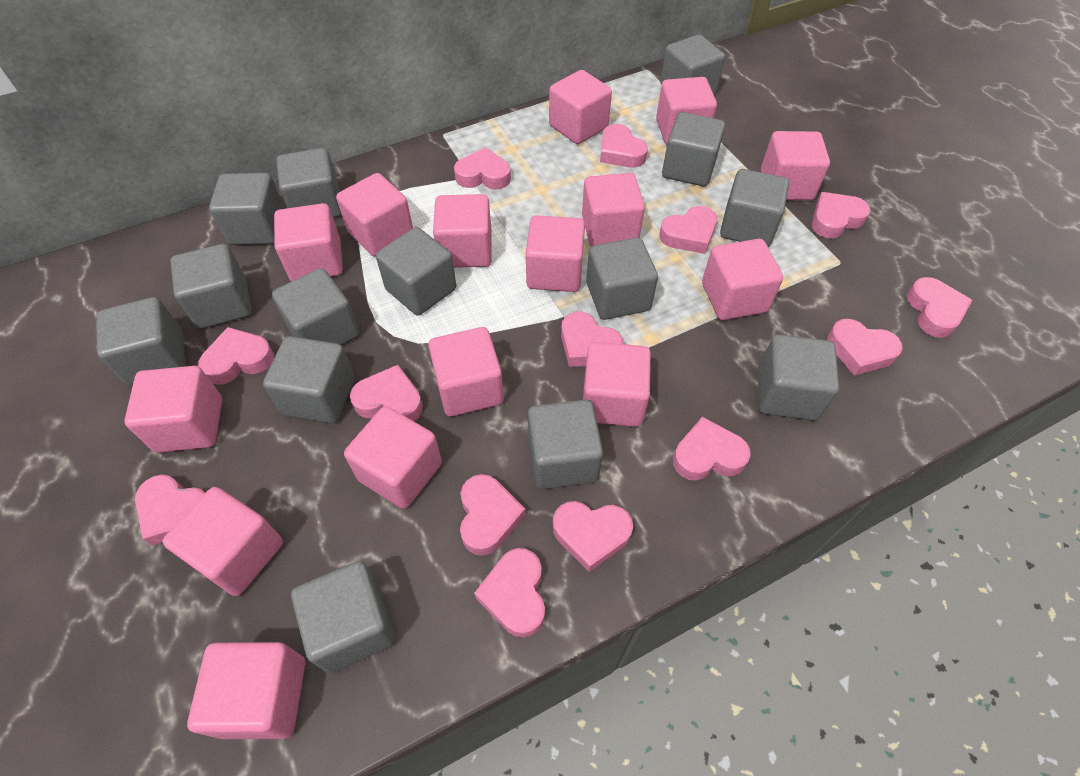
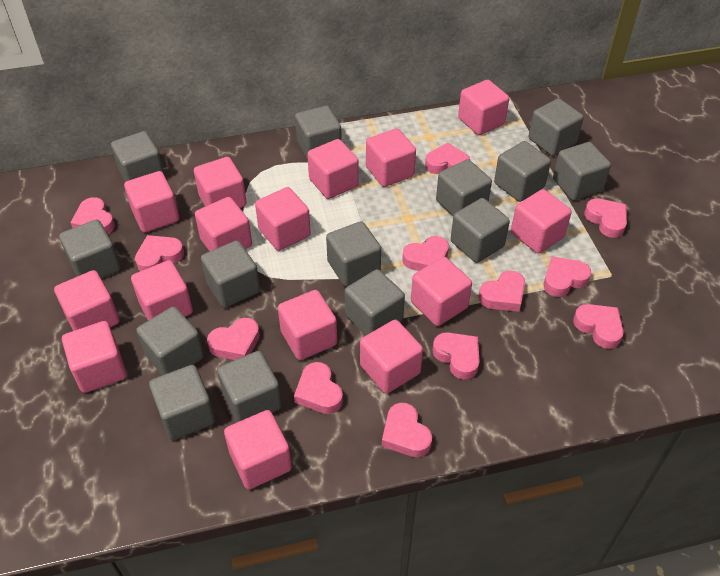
pink heart: [135,475,205,545] [198,327,274,385] [350,365,423,421] [454,147,511,189] [460,474,526,556] [474,548,545,638] [553,501,633,572] [561,312,623,367] [600,124,648,168] [659,206,717,254] [673,417,751,481] [812,192,871,239] [827,319,903,376] [907,277,972,338] = 14 -> [70,197,115,234] [135,235,184,271] [207,318,260,360] [294,362,343,414] [382,403,432,457] [402,236,449,271] [425,143,470,174] [432,332,480,380] [478,271,525,312] [544,256,591,297] [573,304,624,349] [584,198,627,238] = 12

